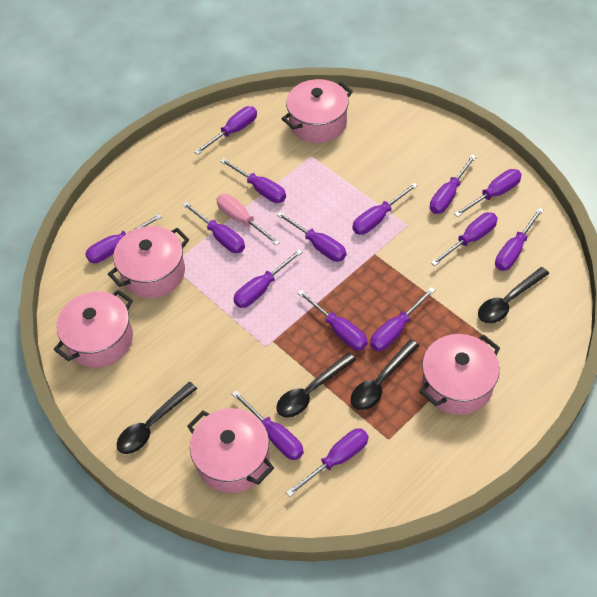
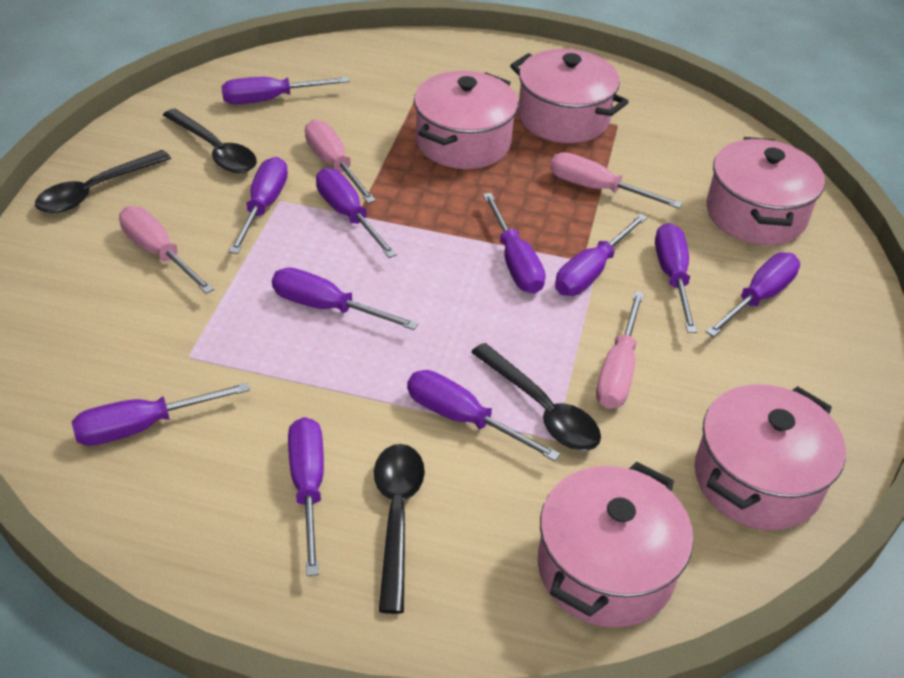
pink screwdriver: [216,194,280,246] = 1 -> [119,206,214,294] [305,120,376,203] [550,152,683,209] [596,291,644,409] = 4
purple screwdriver: [85,214,162,263] [182,202,245,253] [194,106,257,155] [220,158,286,203] [232,391,304,460] [233,249,303,308] [277,212,346,262] [286,428,369,497] [298,290,368,350] [352,183,418,235] [370,287,435,351] [430,155,477,214] [431,212,498,266] [454,169,522,217] [495,207,544,271] = 15 -> [72,382,250,446] [221,77,350,104] [229,157,288,254] [272,267,418,330] [288,417,324,576] [316,168,397,258] [407,370,560,461] [483,193,546,294] [555,214,648,296] [655,223,697,333] [706,252,800,337] = 11

